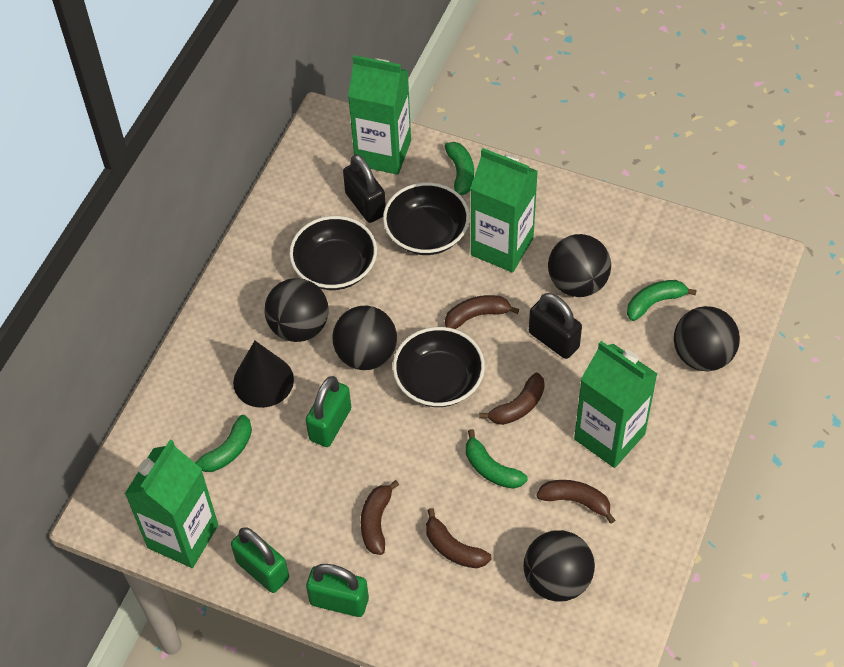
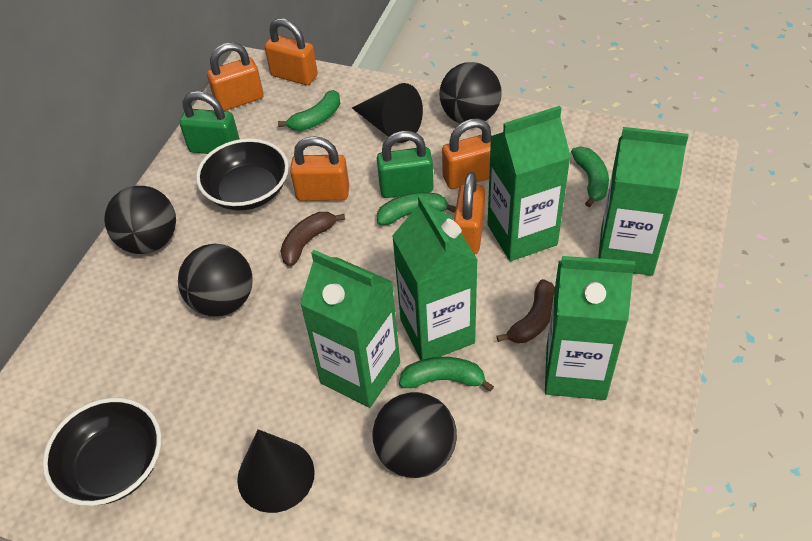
black ball: [264,278,328,342] [332,306,397,370] [524,530,595,602] [548,234,611,297] [674,306,740,371] = 5 -> [104,186,176,254] [178,244,253,316] [372,392,457,478] [439,62,502,124] = 4
black bowl: [289,216,377,290] [383,182,470,255] [393,327,485,407] = 3 -> [43,398,161,506] [196,139,289,211] = 2
black cone: [233,341,294,408] = 1 -> [237,429,315,513] [352,83,423,143] = 2
black padlock: [343,154,386,223] [529,293,582,359] = 2 -> none = 0
brown banana: [361,480,399,555] [426,508,492,568] [445,295,519,329] [479,373,545,425] [536,480,615,524] = 5 -> [280,212,345,266] [496,279,555,343] = 2
green carton: [125,440,218,568] [348,55,411,175] [470,148,538,272] [574,341,657,468] = 4 -> [300,250,400,408] [392,195,478,360] [488,106,571,261] [545,256,635,400] [598,127,688,276] = 5
green padlock: [231,527,289,593] [306,376,351,447] [306,564,369,617] = 3 -> [180,91,240,154] [377,131,434,198] = 2
orange padlock: none = 0 -> [207,42,264,111] [265,18,318,85] [290,136,349,201] [442,118,492,189] [454,172,485,255] = 5

